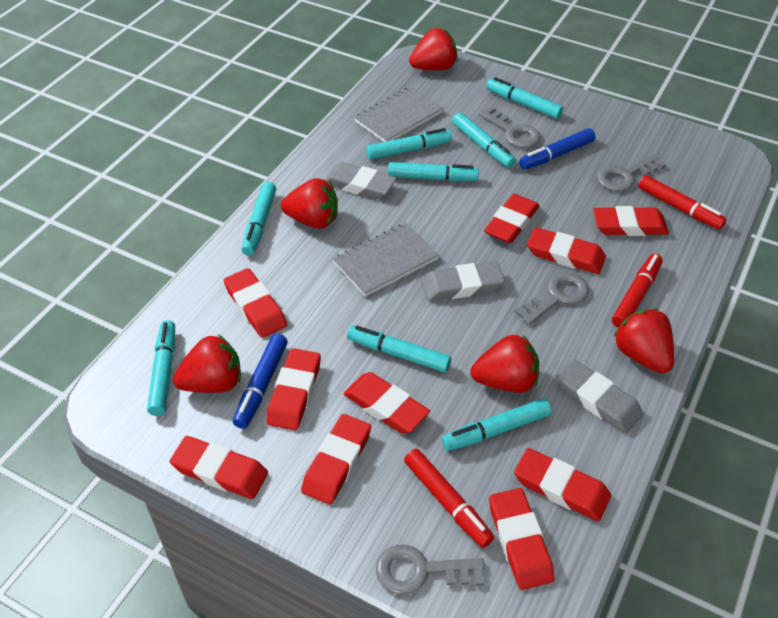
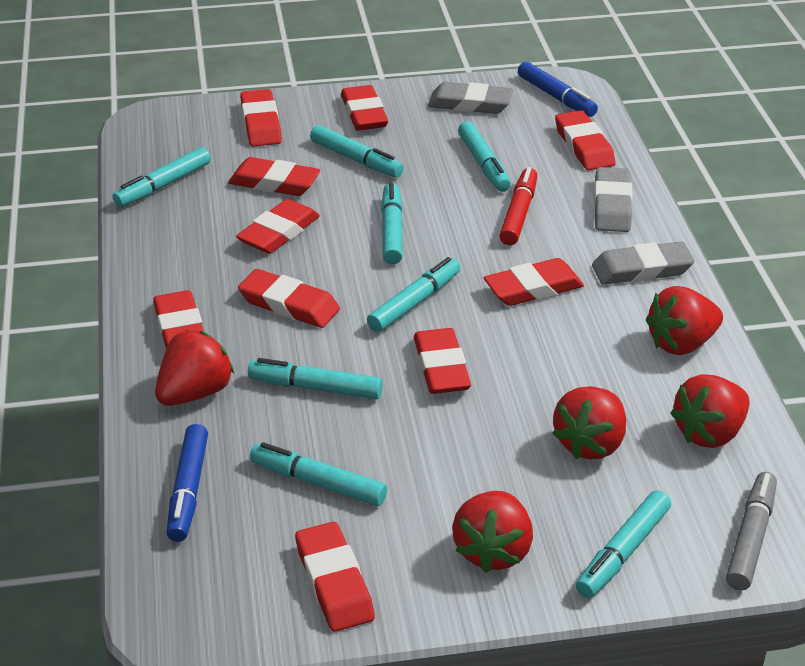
grey key: [376,544,485,595] [479,106,541,148] [514,272,589,325] [597,154,666,192] = 4 -> none = 0
grey marker: none = 0 -> [726,472,777,590] = 1
grey notebook: [333,223,439,297] [354,87,444,142] = 2 -> none = 0
red marker: [404,449,494,548] [612,254,663,328] [638,175,727,230] = 3 -> [499,167,537,245] = 1

